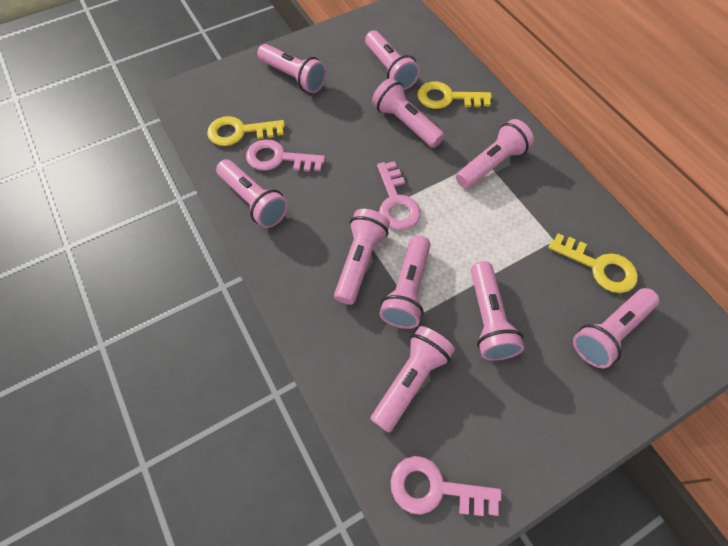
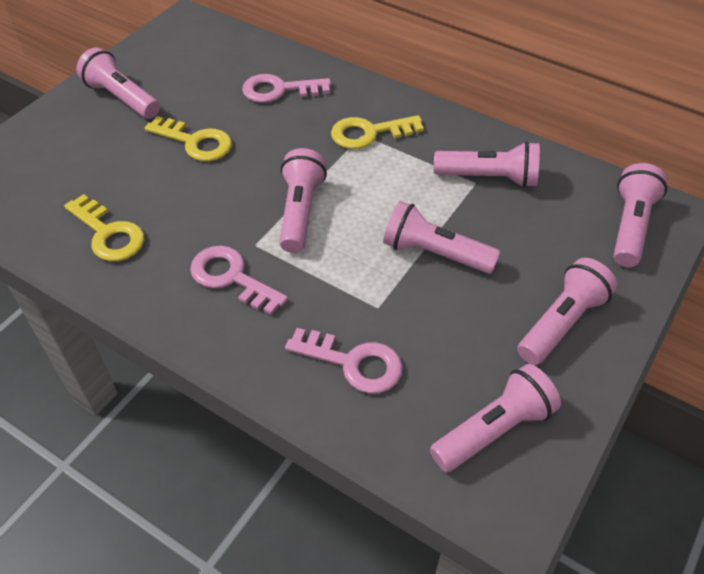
pink flashlight: [216,159,288,228] [257,44,327,93] [334,209,390,305] [365,30,420,90] [370,326,455,433] [372,78,445,148] [379,235,431,329] [456,119,534,189] [471,261,524,360] [573,288,659,368] = 10 -> [76,47,160,119] [279,148,327,253] [383,201,500,274] [430,364,561,472] [434,141,540,188] [517,258,617,365] [613,163,667,267] = 7

